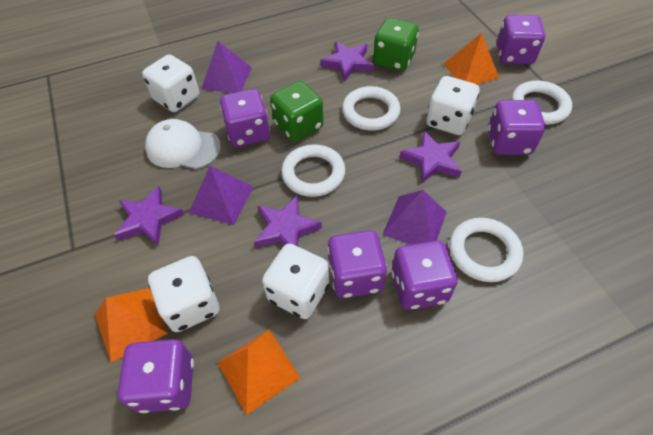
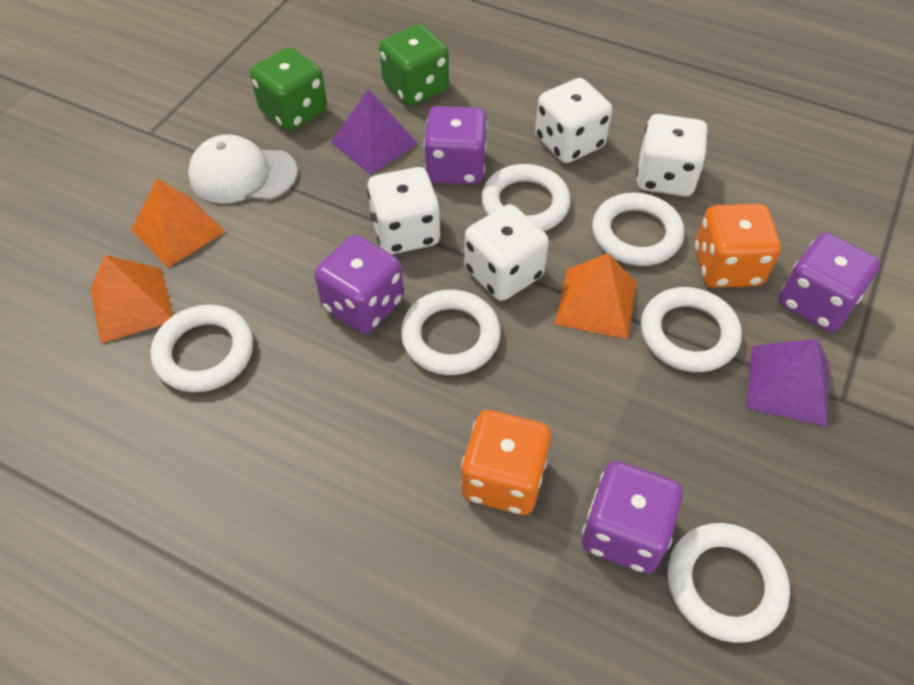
orange dice: none = 0 -> [461,410,551,515] [695,204,781,288] = 2
purple dice: [118,339,194,413] [220,89,270,147] [327,230,387,298] [391,240,458,310] [488,100,545,155] [497,15,545,64] = 6 -> [314,235,404,334] [424,106,488,185] [582,461,683,574] [779,233,880,332] = 4
purple pyramid: [189,166,253,225] [201,41,252,93] [382,190,447,245] = 3 -> [331,89,418,175] [747,339,829,427] = 2
purple star: [114,186,184,246] [254,195,322,247] [321,41,374,82] [399,131,462,183] = 4 -> none = 0
white ring: [281,144,345,197] [342,86,401,131] [449,218,523,282] [511,81,572,125] = 4 -> [150,305,253,392] [401,290,501,375] [481,164,571,231] [592,193,684,266] [641,287,742,372] [668,523,790,643] = 6

